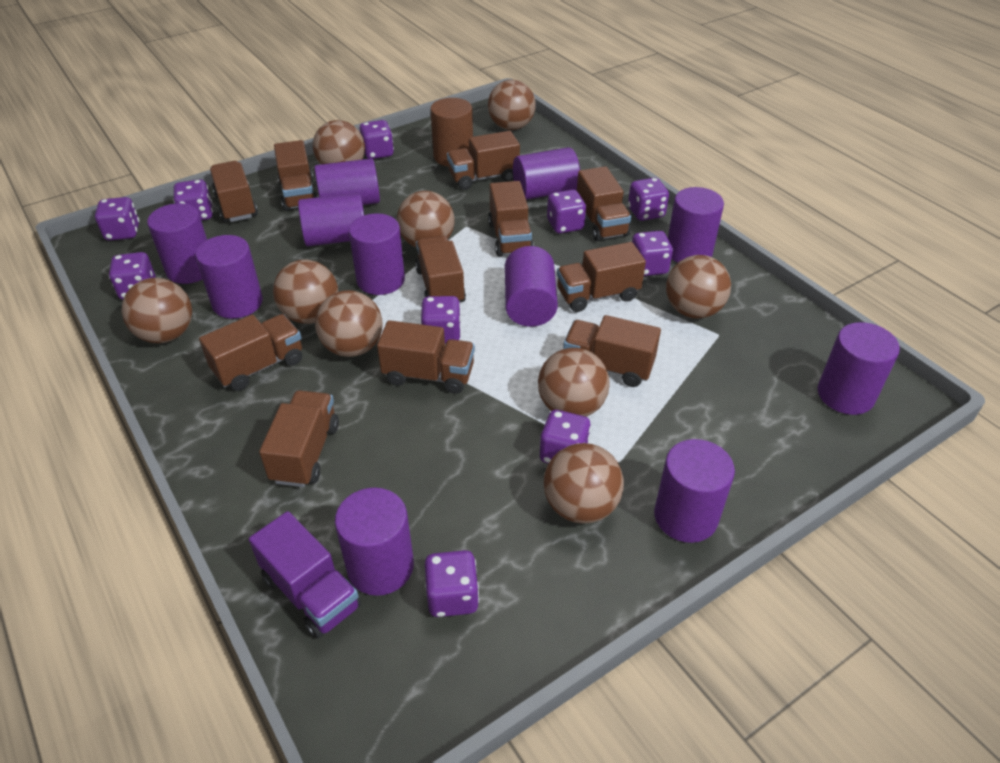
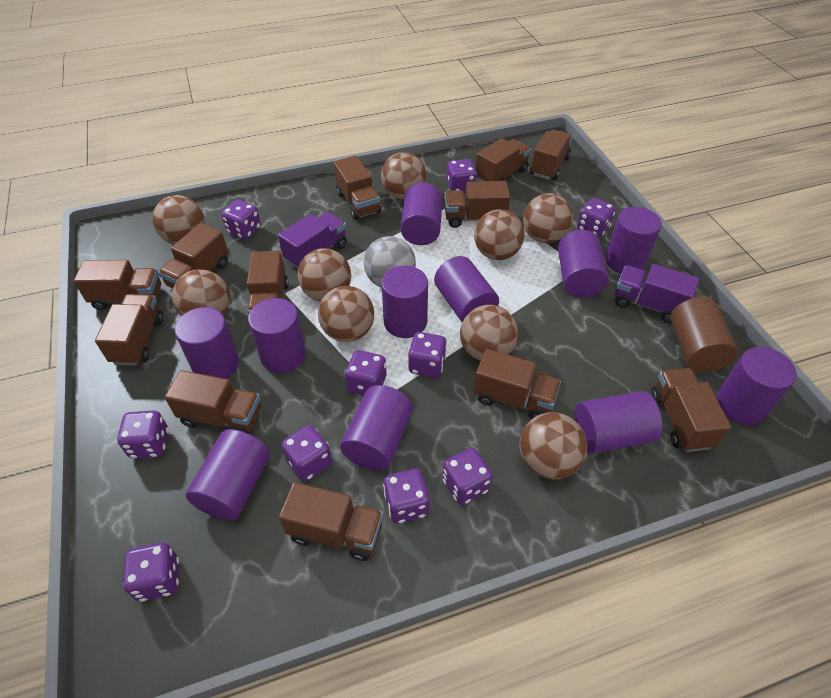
brown truck: [199,314,302,391] [210,161,258,222] [259,390,339,487] [274,140,318,211] [377,320,475,394] [415,236,466,302] [447,131,520,190] [488,181,534,257] [557,242,646,312] [563,315,661,387] [577,166,631,241] = 11 -> [74,260,161,310] [95,294,164,365] [158,223,228,288] [165,370,261,434] [247,251,289,316] [279,482,383,561] [333,156,381,220] [444,181,510,228] [474,349,561,419] [476,138,531,181] [530,130,573,180] [651,368,731,452] = 12
grey ball: none = 0 -> [364,236,416,288] = 1
purple truck: [249,511,361,639] = 1 -> [278,212,347,269] [615,264,699,323] = 2

